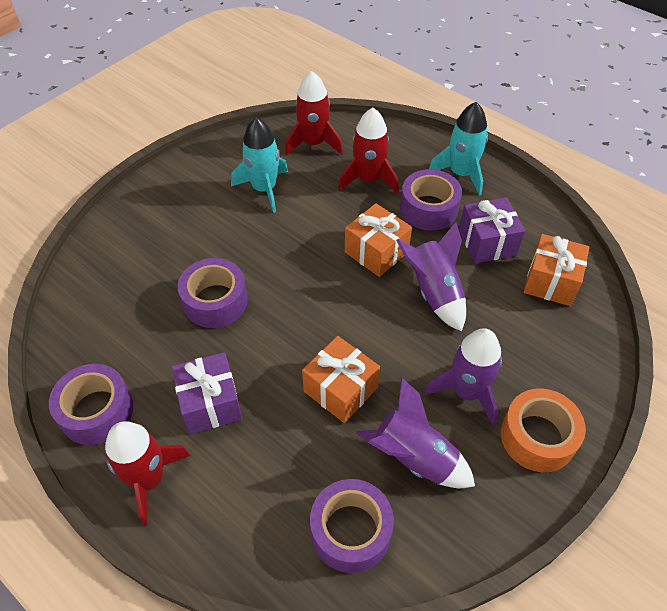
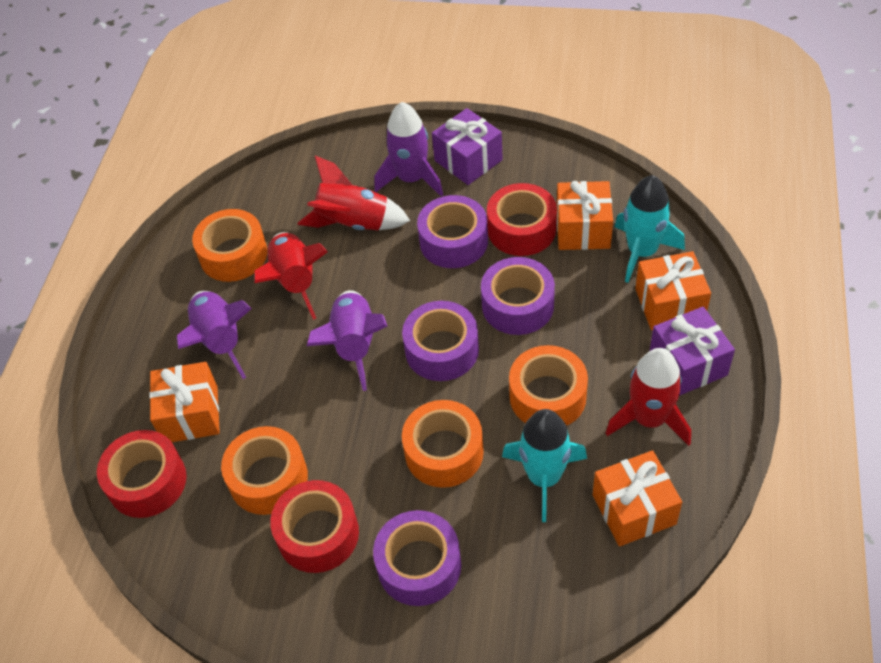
orange gift: [302,336,380,423] [345,203,412,277] [524,234,590,306] = 3 -> [149,362,220,442] [557,181,613,250] [593,450,682,547] [635,251,711,330] = 4
orange tape: [501,388,586,472] = 1 -> [192,209,267,282] [221,426,308,515] [402,400,484,488] [509,345,588,426] = 4
red tape: none = 0 -> [97,430,187,518] [270,480,359,573] [487,183,557,256] = 3

